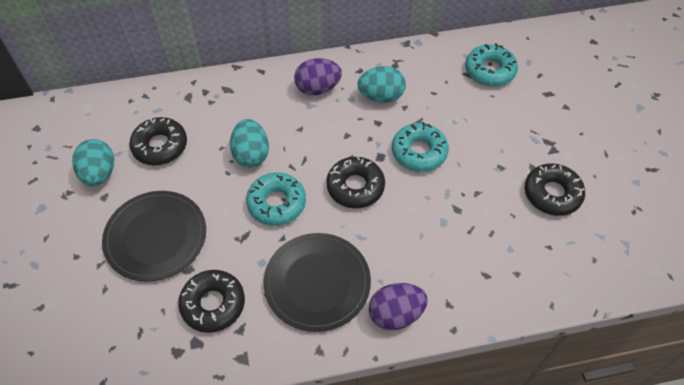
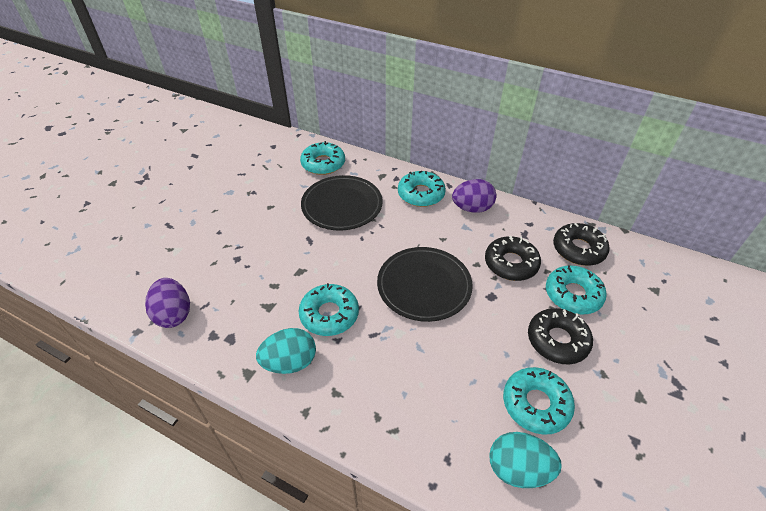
black donut: [129,117,187,165] [178,270,245,333] [326,156,385,208] [525,163,585,216] = 4 -> [485,236,541,281] [528,308,593,364] [553,223,610,266] = 3
turquoise donut: [246,172,306,226] [392,122,449,172] [465,43,518,86] = 3 -> [299,283,359,336] [300,141,345,175] [398,170,446,207] [503,367,575,435] [546,266,607,314] = 5
turquoise egg: [72,139,114,186] [230,119,269,167] [357,66,406,103] = 3 -> [256,328,316,374] [489,432,562,488] = 2

